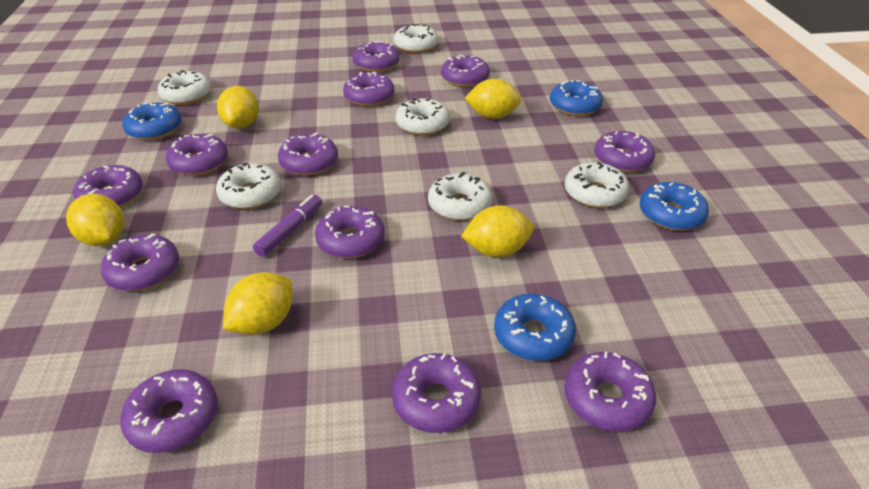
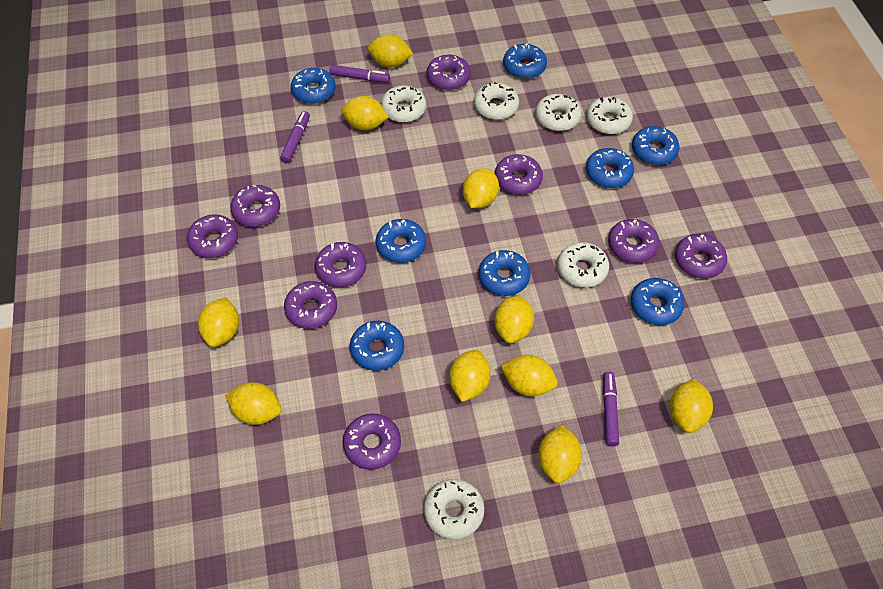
blue donut: [123,103,182,140] [494,294,576,361] [550,80,603,116] [640,182,709,231] = 4 -> [291,68,336,104] [350,321,404,371] [376,219,426,263] [479,250,531,296] [503,43,547,79] [586,148,634,188] [631,278,685,325] [632,126,680,165] = 8
purple donut: [73,165,143,208] [101,233,179,291] [120,369,218,453] [165,134,228,176] [278,133,338,175] [315,206,384,258] [343,72,394,106] [352,41,400,72] [392,353,481,433] [441,54,490,87] [565,352,656,432] [594,131,655,172] = 12 -> [187,214,238,258] [230,185,280,227] [284,281,337,329] [315,242,366,287] [343,413,401,470] [427,55,471,90] [495,154,543,195] [608,219,659,263] [675,234,727,279] = 9
purple marker: [253,195,322,257] = 1 -> [280,111,310,163] [330,65,390,83] [603,371,619,446] = 3
yellow lemon: [66,194,124,246] [217,86,259,129] [223,272,293,335] [461,205,534,257] [465,79,522,119] = 5 -> [198,297,239,347] [225,382,282,425] [341,96,389,130] [368,34,413,67] [449,350,491,402] [463,168,499,208] [494,295,534,344] [501,355,558,397] [538,425,582,484] [670,379,713,433] = 10

